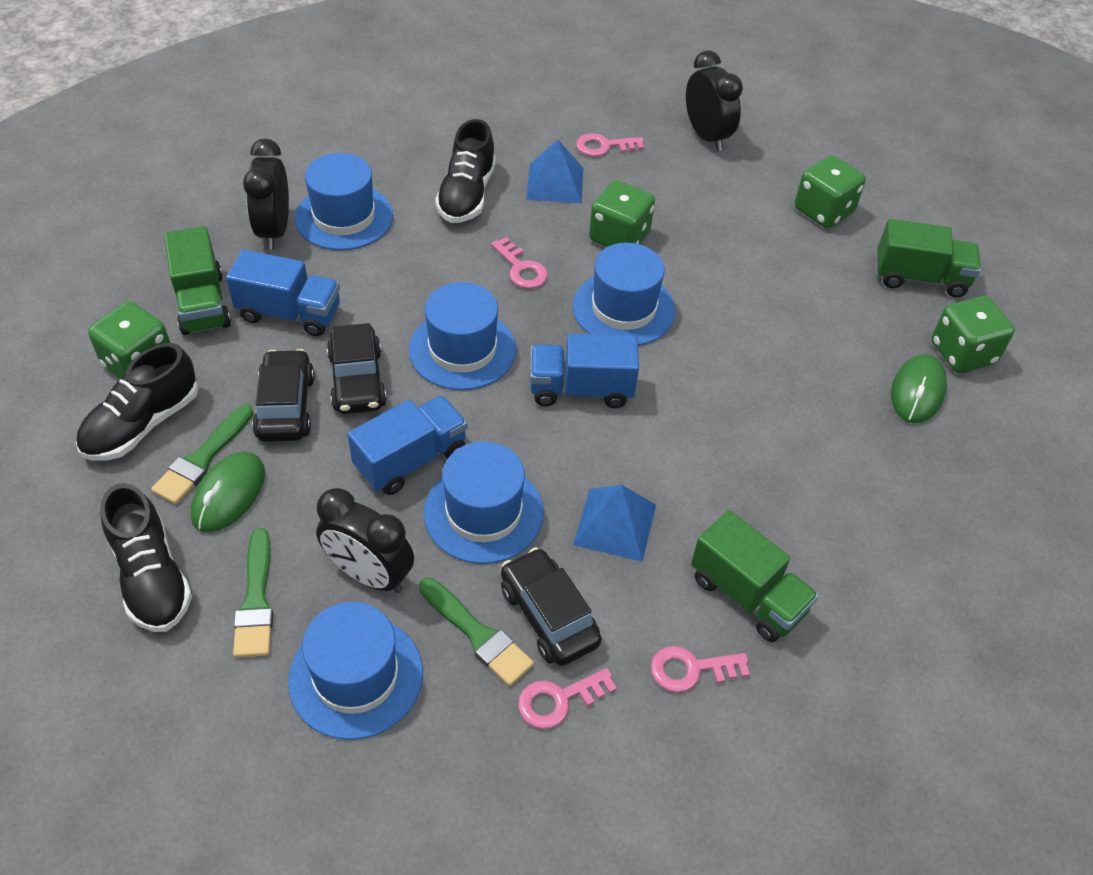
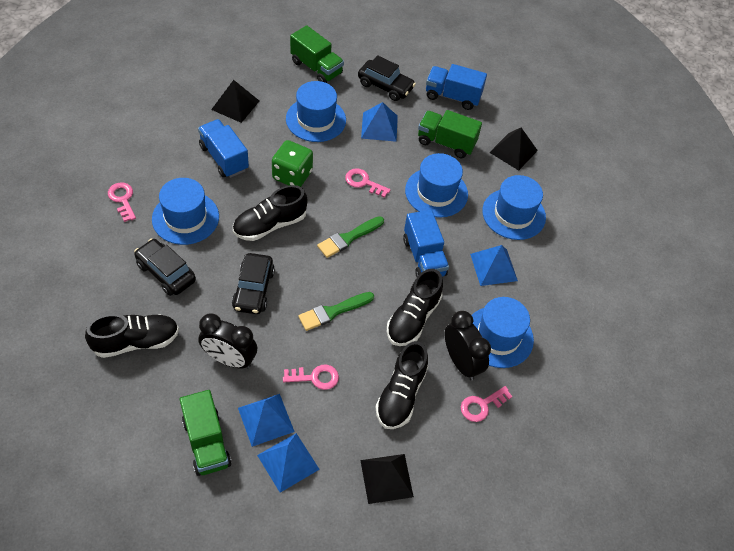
black clock: [243,139,289,250] [316,488,414,593] [686,51,743,151] = 3 -> [198,313,257,369] [445,311,491,380] = 2
black pyramid: none = 0 -> [211,80,259,123] [360,454,414,504] [489,128,538,171] = 3
black shoe: [76,343,198,461] [100,483,192,632] [435,119,496,223] = 3 -> [85,314,179,358] [233,185,308,241] [376,341,428,429] [387,269,443,346] = 4
blue pyramid: [526,139,583,203] [573,485,656,562] = 2 -> [238,394,295,447] [257,433,320,493] [361,102,398,142] [470,245,518,286] = 4
green brush: [151,404,254,504] [233,528,273,658] [419,577,534,686] = 3 -> [298,292,374,331] [317,216,384,258] = 2
green dice: [88,301,170,379] [589,180,655,247] [795,155,866,228] [931,296,1015,373] = 4 -> [272,140,313,187] = 1
green mouse: [191,452,265,533] [891,354,947,423] = 2 -> none = 0

